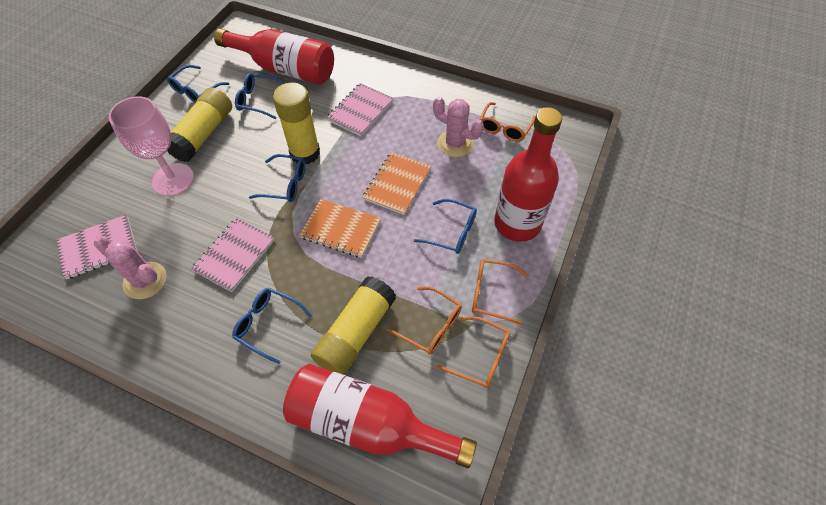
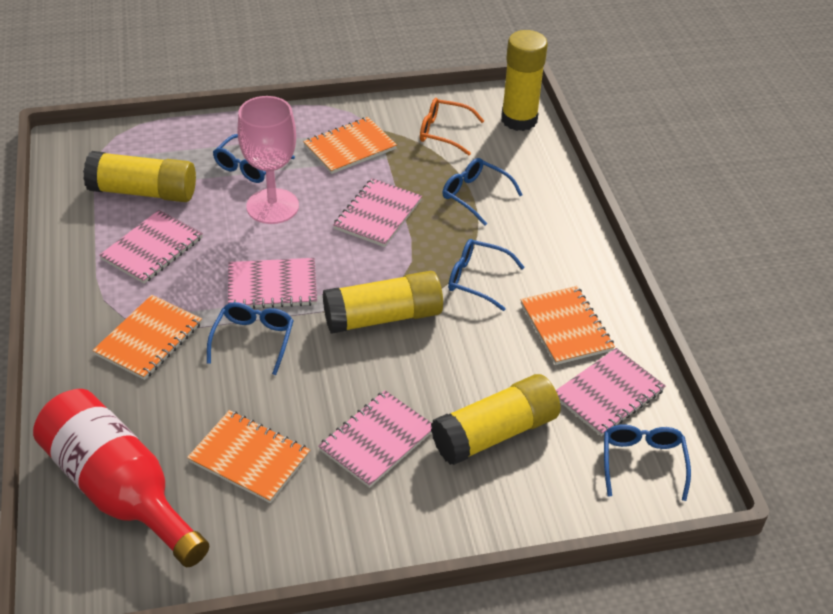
orange glasses: [387,287,462,355] [437,316,510,388] [472,259,528,325] [480,102,536,142] = 4 -> [420,98,484,155] = 1
orange notebook: [299,199,381,258] [363,152,431,215] = 2 -> [92,295,202,380] [187,410,310,503] [303,117,397,174] [520,286,615,365] = 4
pink cactus: [94,236,167,299] [433,96,484,157] = 2 -> none = 0
pink notebook: [57,215,137,280] [191,218,275,292] [326,83,393,136] = 3 -> [99,210,203,284] [228,258,317,309] [318,390,432,488] [333,178,422,247] [556,348,666,436] = 5
red bottle: [214,28,334,84] [283,364,477,468] [494,107,562,242] = 3 -> [33,389,209,567] = 1
yellow glue stick: [167,87,232,162] [273,83,320,164] [311,276,396,375] = 3 -> [83,151,196,202] [323,271,443,334] [431,374,561,465] [501,30,548,131] = 4

